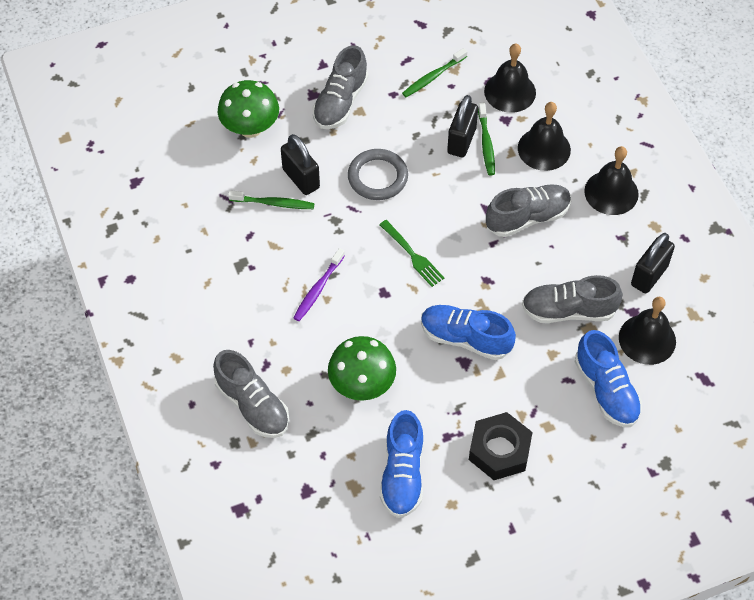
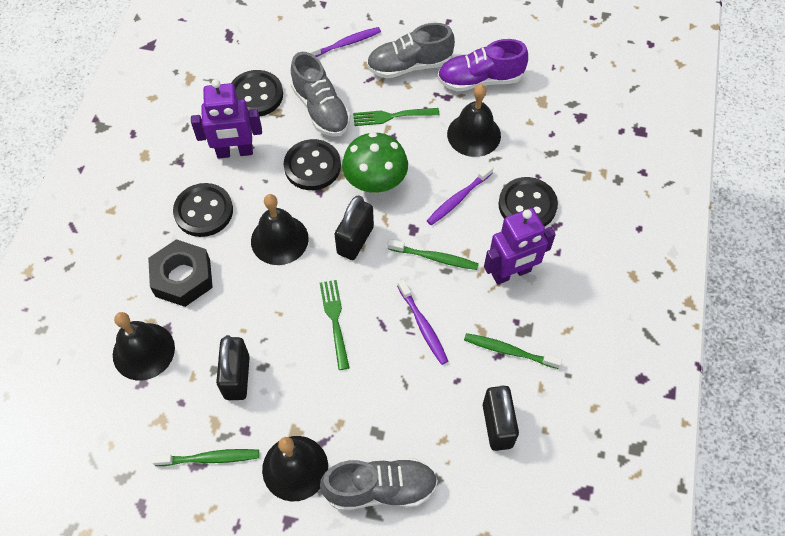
black button: none = 0 -> [173,183,233,237] [231,70,283,117] [284,139,341,190] [498,177,558,227] = 4
blue shoe: [380,410,423,518] [421,305,516,360] [575,330,642,427] = 3 -> none = 0
green fork: [379,220,445,287] = 1 -> [320,280,349,370] [353,108,439,126] = 2
green mushroom: [218,80,279,138] [328,336,396,400] = 2 -> [342,132,408,193] = 1
grey ring: [348,149,408,200] = 1 -> none = 0
grey shoe: [213,350,289,438] [312,45,368,129] [486,184,571,237] [522,275,622,323] = 4 -> [291,52,350,137] [320,458,438,511] [367,23,455,78] = 3
purple robot: none = 0 -> [191,79,262,159] [484,208,556,285] = 2
purple shoe: none = 0 -> [437,39,528,92] = 1
purple toothbrush: [293,248,345,321] = 1 -> [306,27,381,57] [397,279,448,365] [427,165,493,225] = 3

